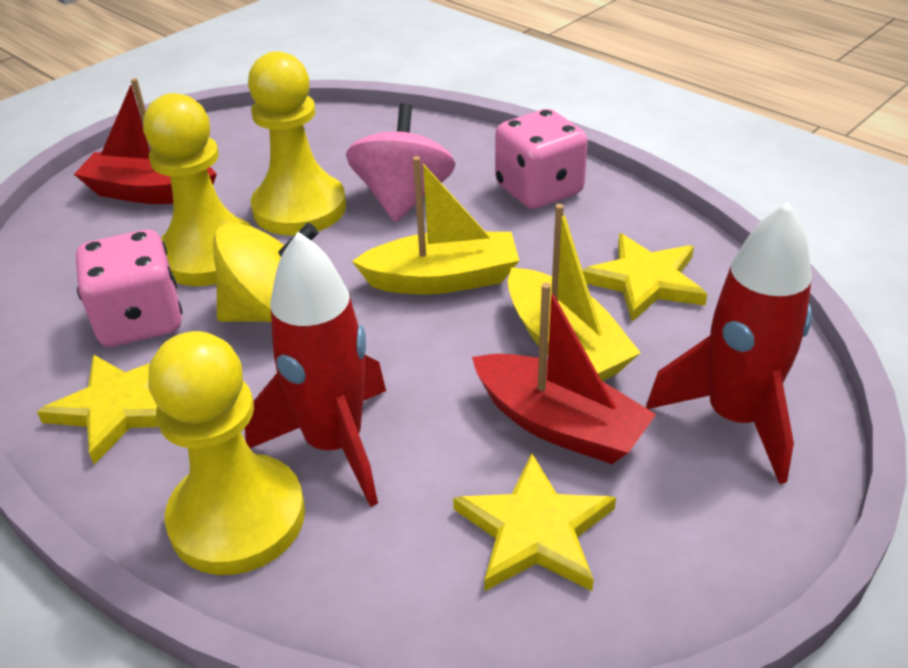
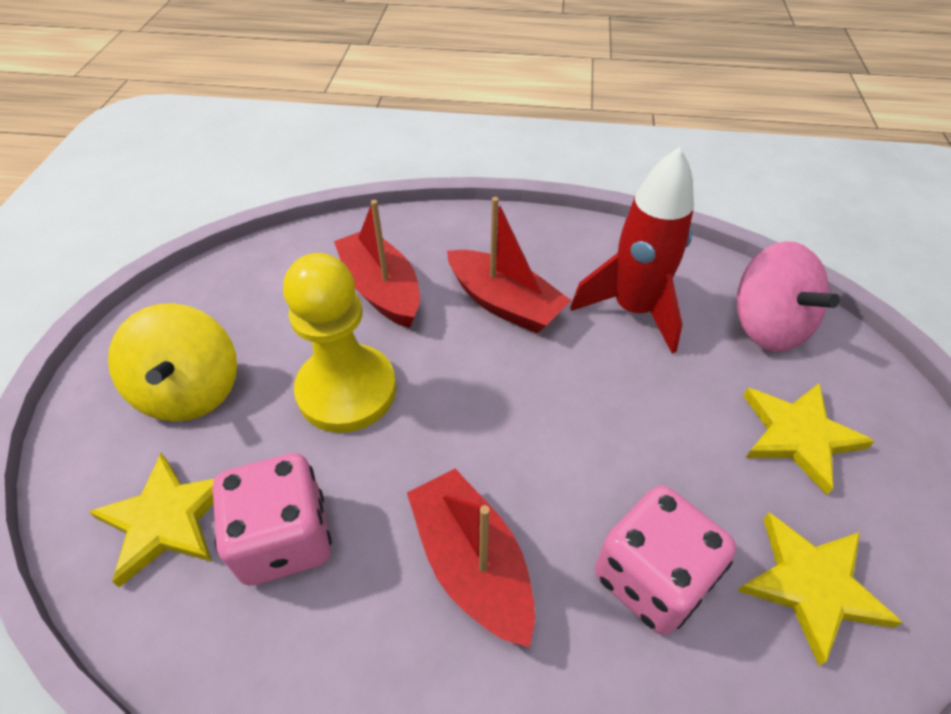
red boat: [74,78,217,204] [472,283,656,464] = 2 -> [334,200,420,328] [407,468,535,648] [447,197,571,333] = 3
red rocket: [245,232,386,507] [646,202,812,484] = 2 -> [570,147,694,354] = 1
yellow boat: [352,156,519,294] [508,204,641,381] = 2 -> none = 0
yellow pawn: [143,93,253,286] [148,331,305,575] [248,51,346,236] = 3 -> [283,253,396,433] = 1

